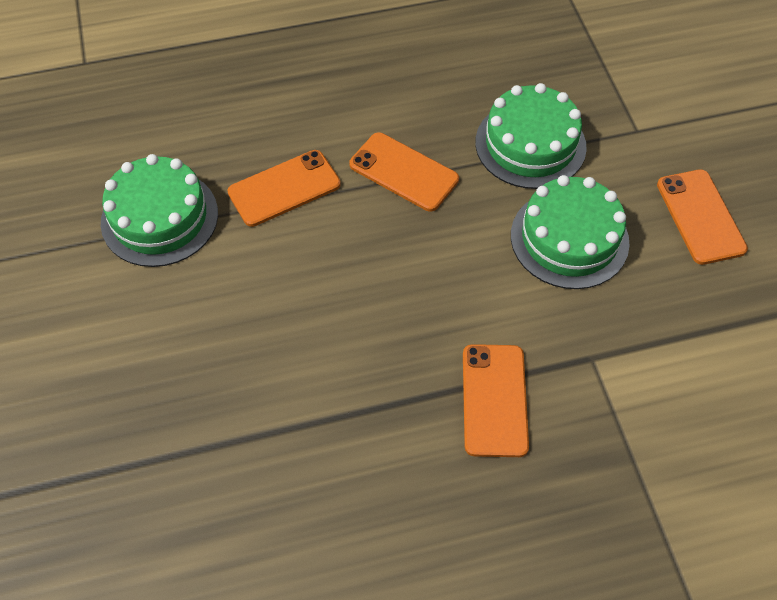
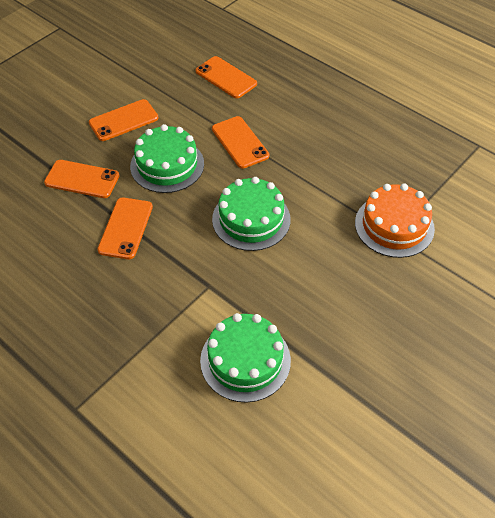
orange cake: none = 0 -> [355,184,435,258] = 1
orange phone: [227,150,341,227] [349,132,459,212] [463,344,529,457] [657,169,748,265] = 4 -> [44,160,120,198] [89,99,159,141] [97,197,153,259] [196,56,257,98] [212,116,269,169] = 5

